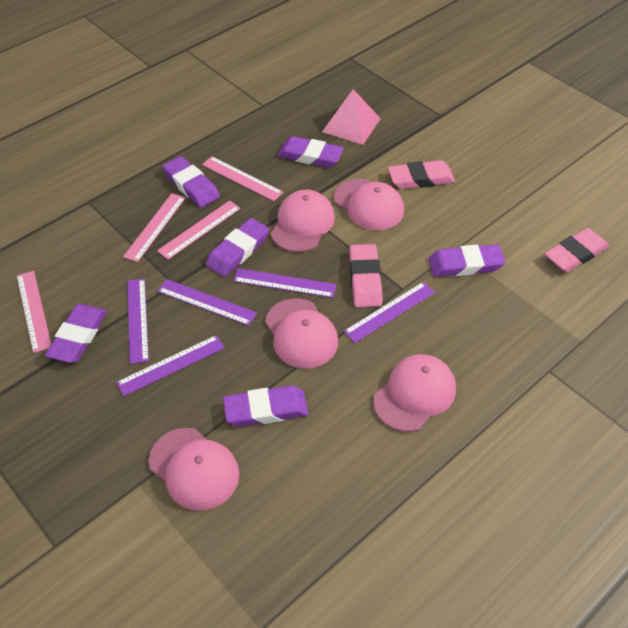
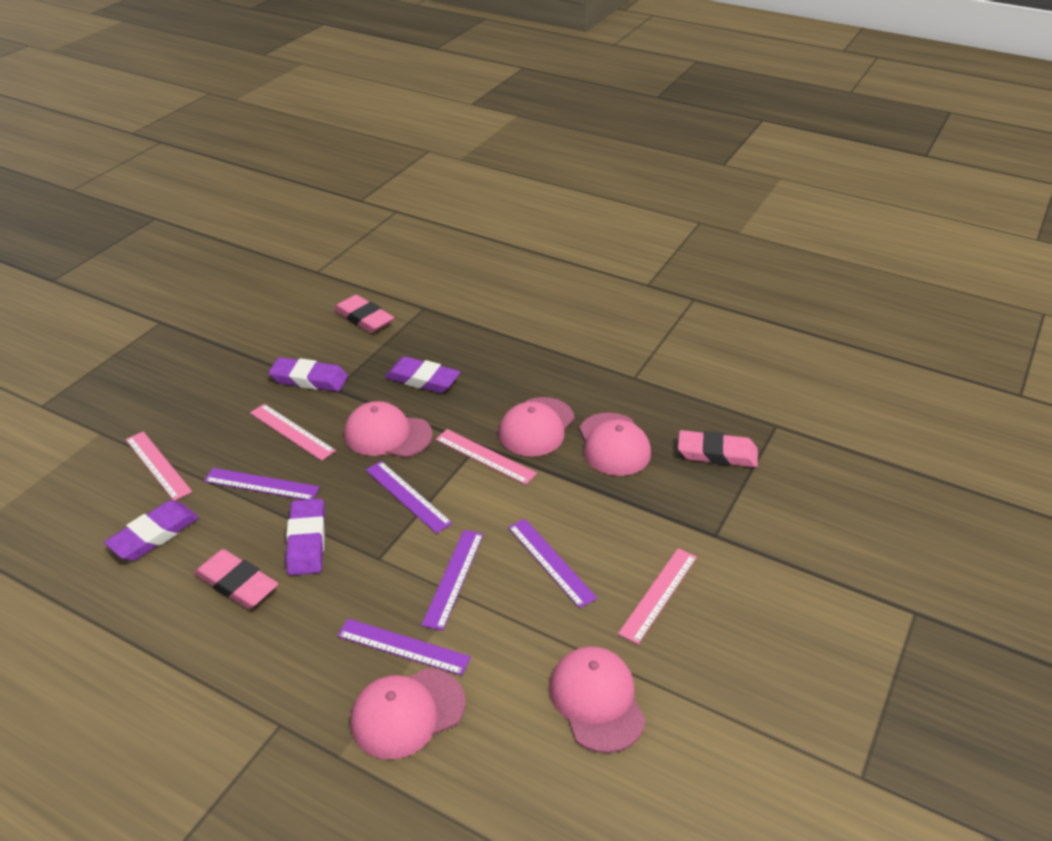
pink pyramid: [322,89,381,145] = 1 -> none = 0
purple eraser: [45,304,107,363] [162,156,220,208] [206,218,269,277] [223,385,309,427] [277,136,344,168] [429,244,505,277] = 6 -> [104,500,199,561] [269,357,348,392] [286,499,325,575] [385,356,460,393] = 4

